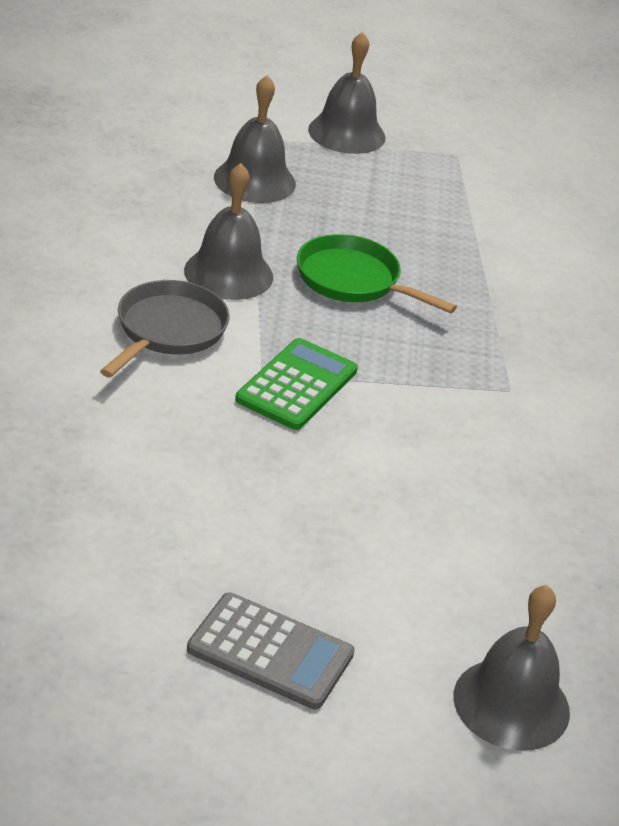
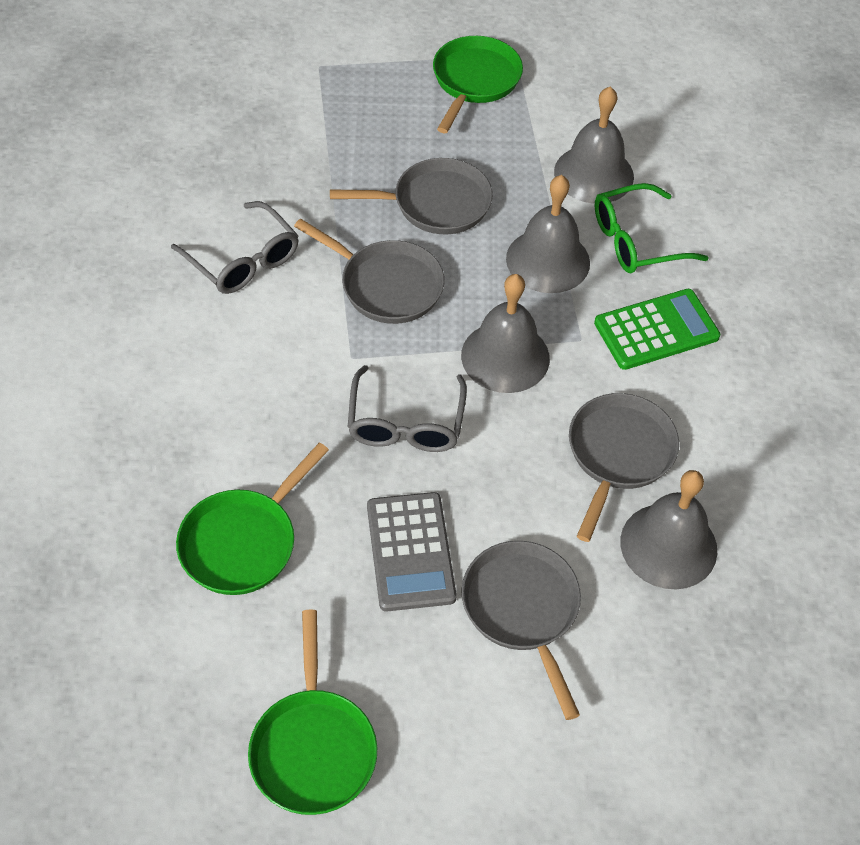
green glasses: none = 0 -> [595,183,709,273] = 1
green pan: [297,234,457,313] = 1 -> [176,443,329,595] [248,609,377,815] [433,36,523,133] = 3
grey glasses: none = 0 -> [171,201,299,294] [348,365,467,452] = 2
grey pan: [100,280,230,377] = 1 -> [294,219,445,324] [330,158,493,234] [461,541,581,720] [569,393,679,542] = 4

